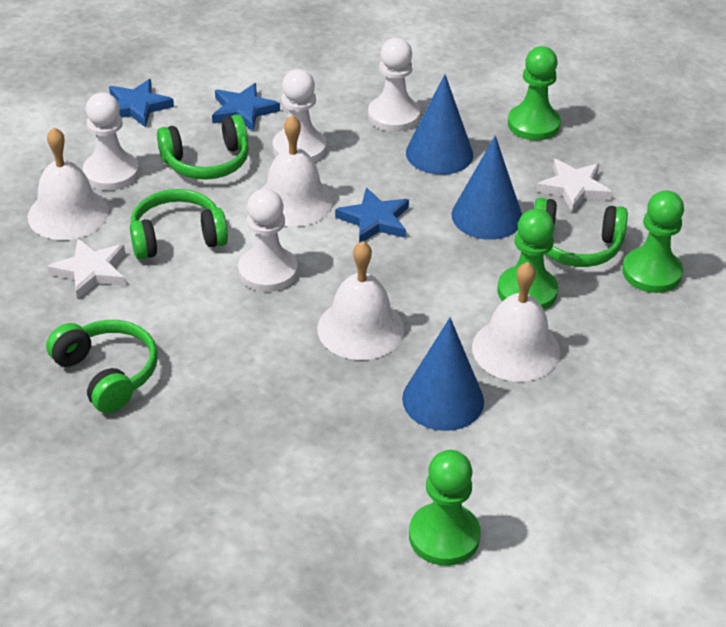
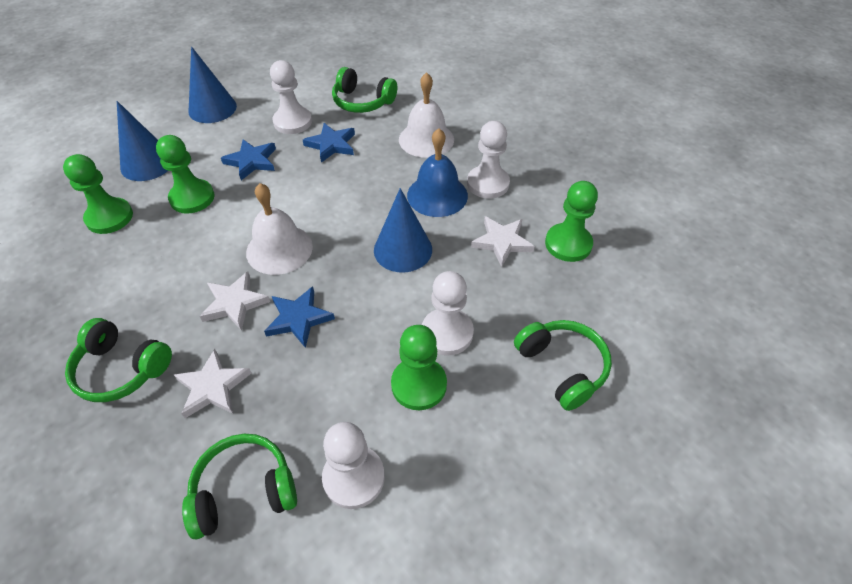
blue bell: none = 0 -> [407,128,468,217] = 1
white bell: [27,127,109,240] [261,115,334,227] [317,241,405,360] [472,262,561,382] = 4 -> [246,183,313,275] [399,72,454,158] = 2
white star: [47,238,125,299] [536,159,612,212] = 2 -> [174,349,252,418] [200,271,270,331] [471,216,535,267] = 3

